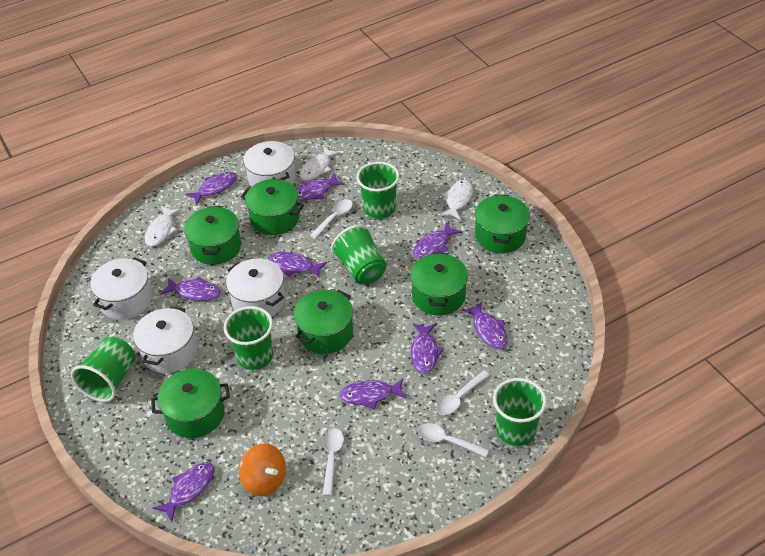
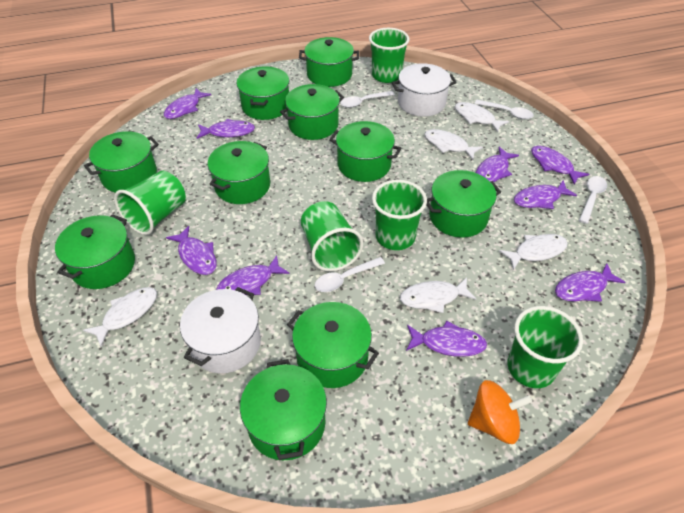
green pot: [151,369,230,438] [184,206,241,265] [241,179,304,235] [294,290,353,354] [410,252,468,316] [475,195,530,253] = 6 -> [55,214,135,289] [84,131,159,193] [208,141,270,204] [236,66,289,120] [240,359,327,460] [280,84,344,140] [287,302,379,388] [299,37,359,87] [329,121,401,182] [426,170,501,238] = 10
white fish: [145,206,181,247] [300,146,340,181] [440,180,473,220] = 3 -> [83,287,157,347] [400,277,476,313] [424,129,483,160] [455,102,509,132] [499,234,568,270] = 5
white pot: [90,257,152,320] [133,306,197,373] [226,259,285,317] [243,141,296,187] = 4 -> [180,287,261,373] [392,63,457,117] = 2

